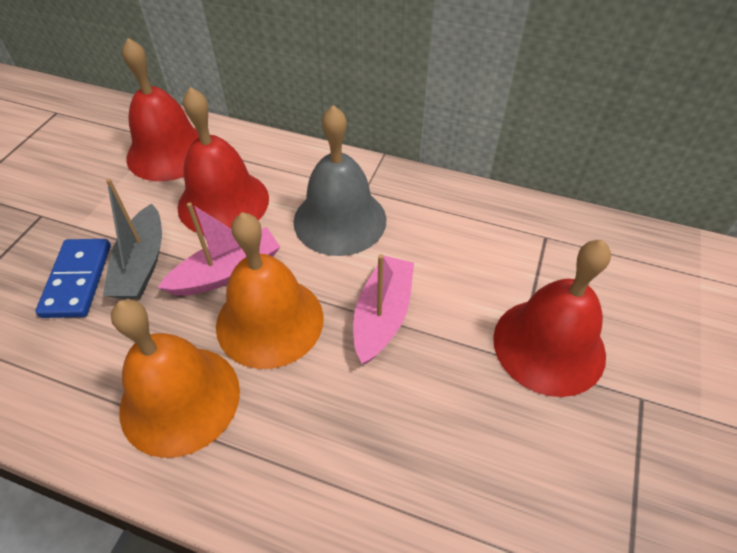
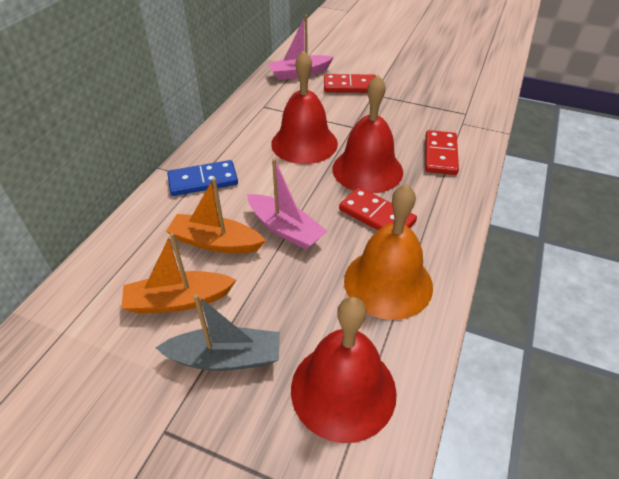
grey bell: [294,105,386,256] = 1 -> none = 0
orange bell: [111,299,240,458] [216,212,324,369] = 2 -> [344,184,433,320] = 1
orange boat: none = 0 -> [121,233,236,314] [166,178,266,253] = 2
red domino: none = 0 -> [324,74,376,93] [339,187,417,230] [425,130,459,175] = 3

